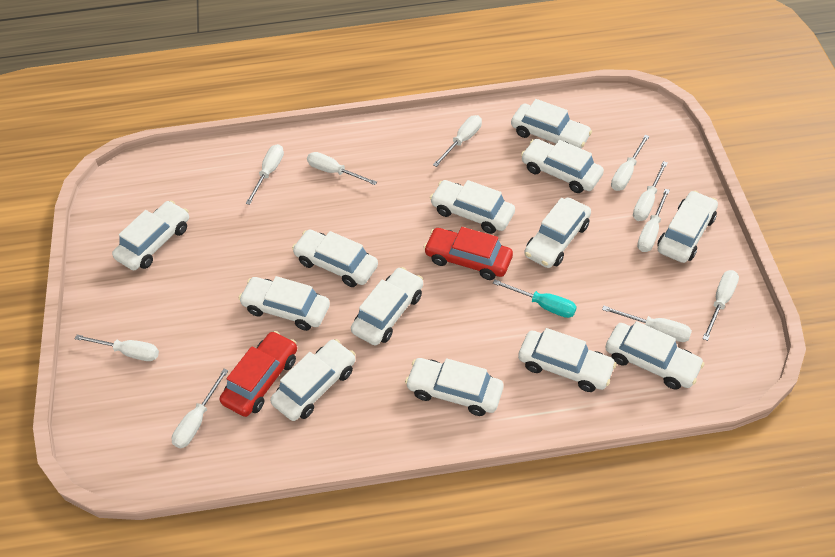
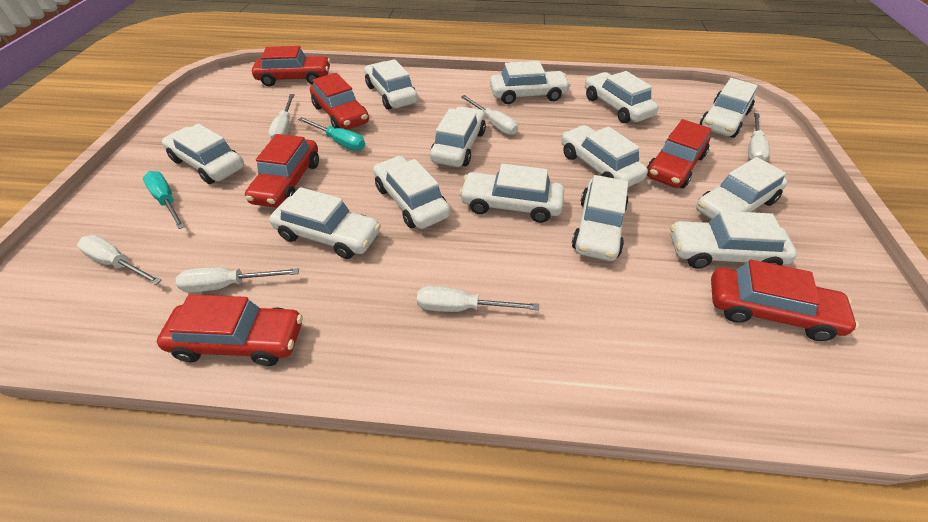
red car: [220,331,297,417] [423,227,513,280] = 2 -> [157,294,303,366] [245,134,319,208] [252,46,330,86] [310,73,369,130] [647,119,711,188] [711,260,859,341] = 6
turquoise screwdriver: [493,280,577,318] = 1 -> [143,171,185,229] [298,117,365,151] = 2
white screwdriver: [75,335,159,361] [172,369,229,448] [245,144,284,205] [307,152,377,185] [433,115,482,167] [602,305,692,342] [611,135,649,191] [633,161,668,221] [637,189,670,252] [702,270,739,341] = 10 -> [77,235,162,285] [176,267,299,292] [269,94,295,140] [417,286,539,312] [461,95,518,135] [748,113,770,161] = 6

